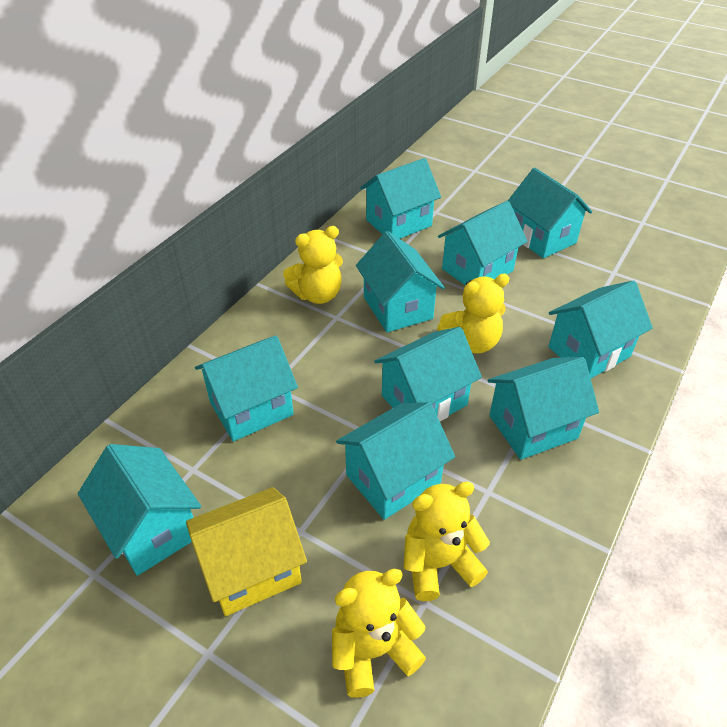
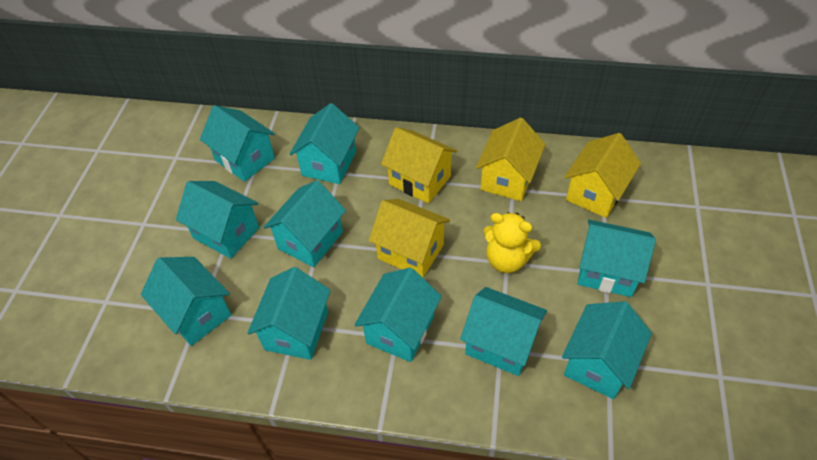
yellow house: [186,487,307,616] = 1 -> [369,199,450,278] [381,127,457,204] [476,118,546,201] [565,133,641,218] = 4
yellow teddy bear: [283,226,343,304] [332,569,426,698] [404,482,490,601] [437,274,509,354] = 4 -> [483,212,541,273] = 1

